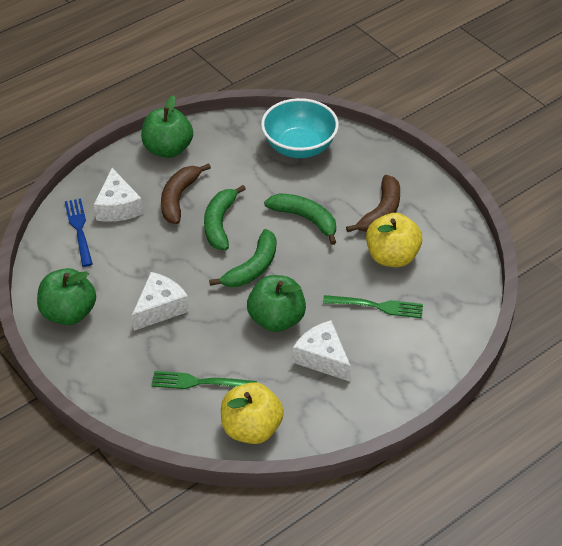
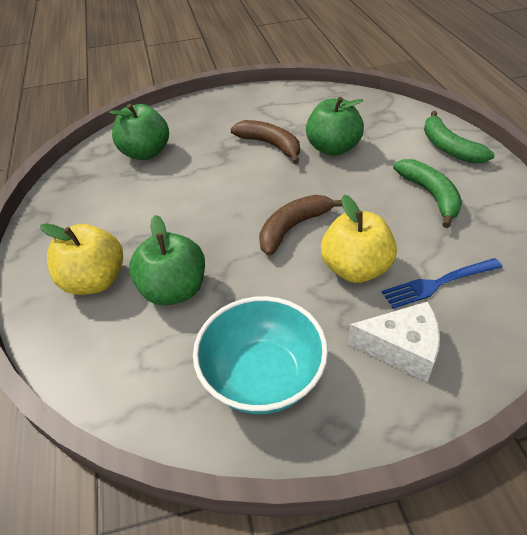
green banana: [204,185,246,250] [209,229,276,287] [264,193,336,245] = 3 -> [393,159,462,228] [424,111,495,164] = 2
green fork: [151,371,257,389] [323,295,423,318] = 2 -> none = 0
white cheese: [94,168,143,222] [132,272,189,331] [293,320,351,382] = 3 -> [348,302,440,382] = 1

